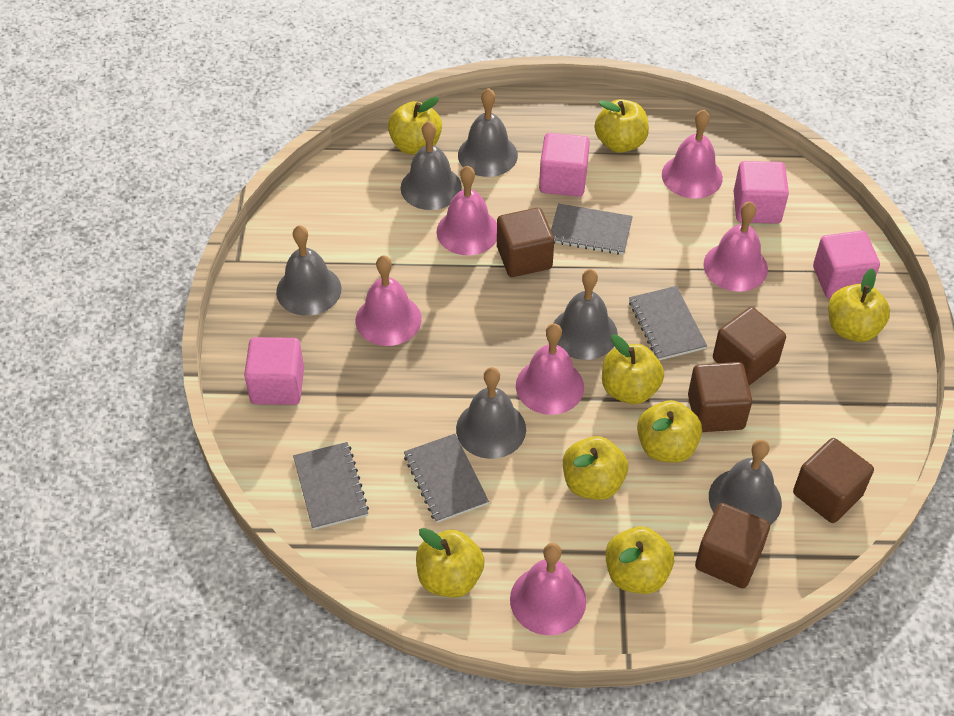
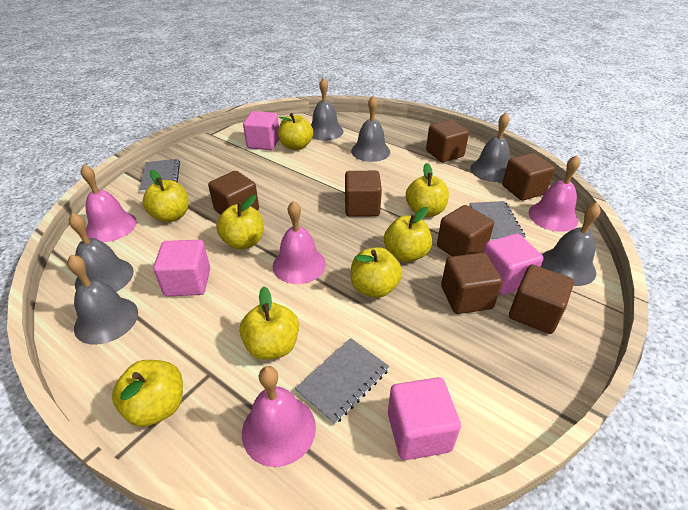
brown cube: [497,208,554,277] [688,362,752,432] [695,503,770,588] [713,307,786,385] [793,438,874,523] = 5 -> [208,171,259,215] [345,171,382,217] [426,120,469,162] [437,205,494,256] [441,253,502,314] [502,153,555,201] [509,265,574,334] = 7
grey notebook: [293,442,369,530] [404,434,489,523] [551,203,633,255] [629,286,707,360] = 4 -> [140,159,180,192] [295,338,390,425] [469,201,526,241] = 3
pink bell: [356,255,421,346] [437,166,497,255] [510,543,586,635] [516,323,584,415] [662,110,723,199] [703,201,768,292] = 6 -> [81,165,137,242] [242,366,316,467] [273,201,326,284] [529,155,580,232] = 4

